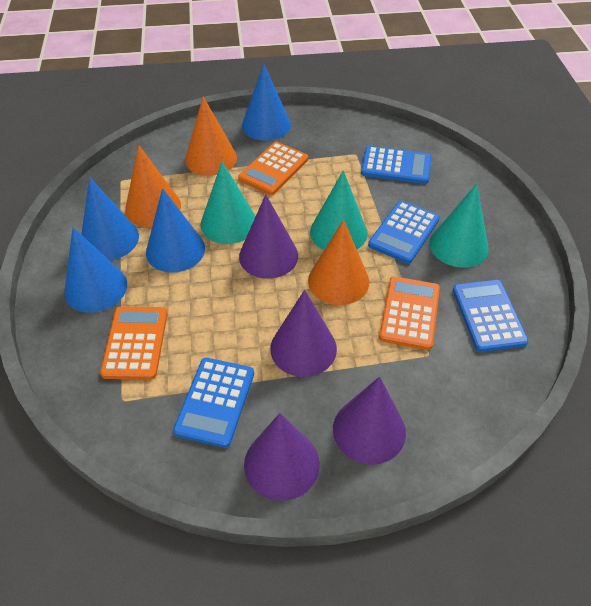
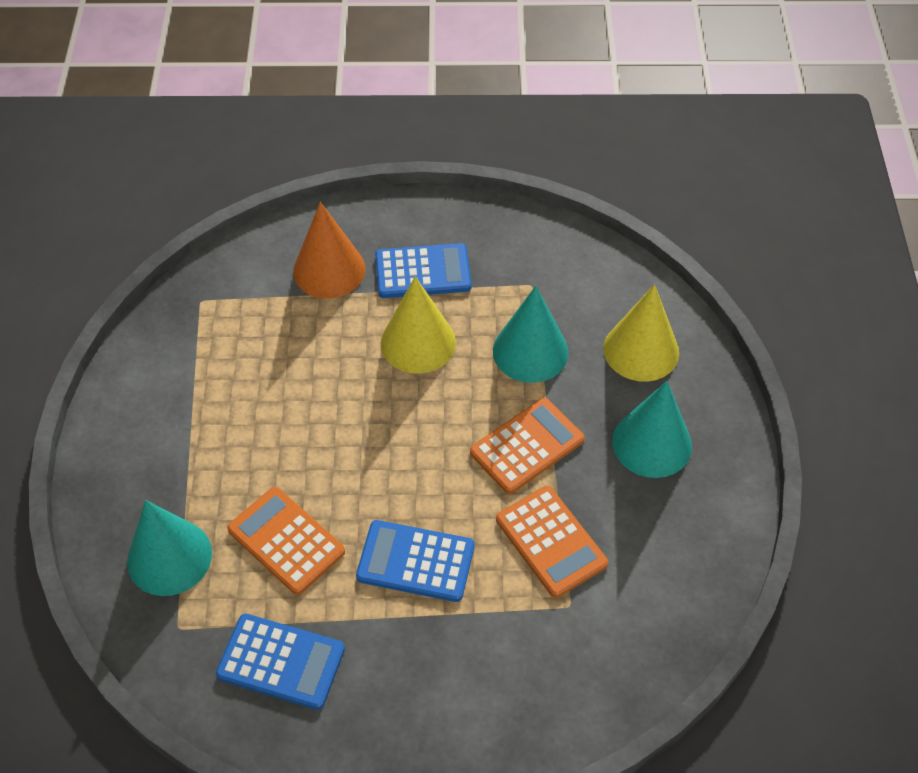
blue calculator: [173,358,254,448] [361,146,432,184] [368,201,440,264] [453,280,529,352] = 4 -> [216,614,345,710] [356,520,475,602] [375,243,471,298] = 3
blue cone: [65,227,127,313] [81,177,139,260] [146,188,205,273] [242,63,291,141] = 4 -> none = 0
orange cone: [125,145,181,227] [185,97,237,176] [308,220,369,305] = 3 -> [293,202,365,299] = 1
purple cone: [239,194,298,279] [244,413,320,501] [270,290,337,377] [333,376,406,465] = 4 -> none = 0
yellow cone: none = 0 -> [381,276,456,374] [603,284,679,382] = 2

